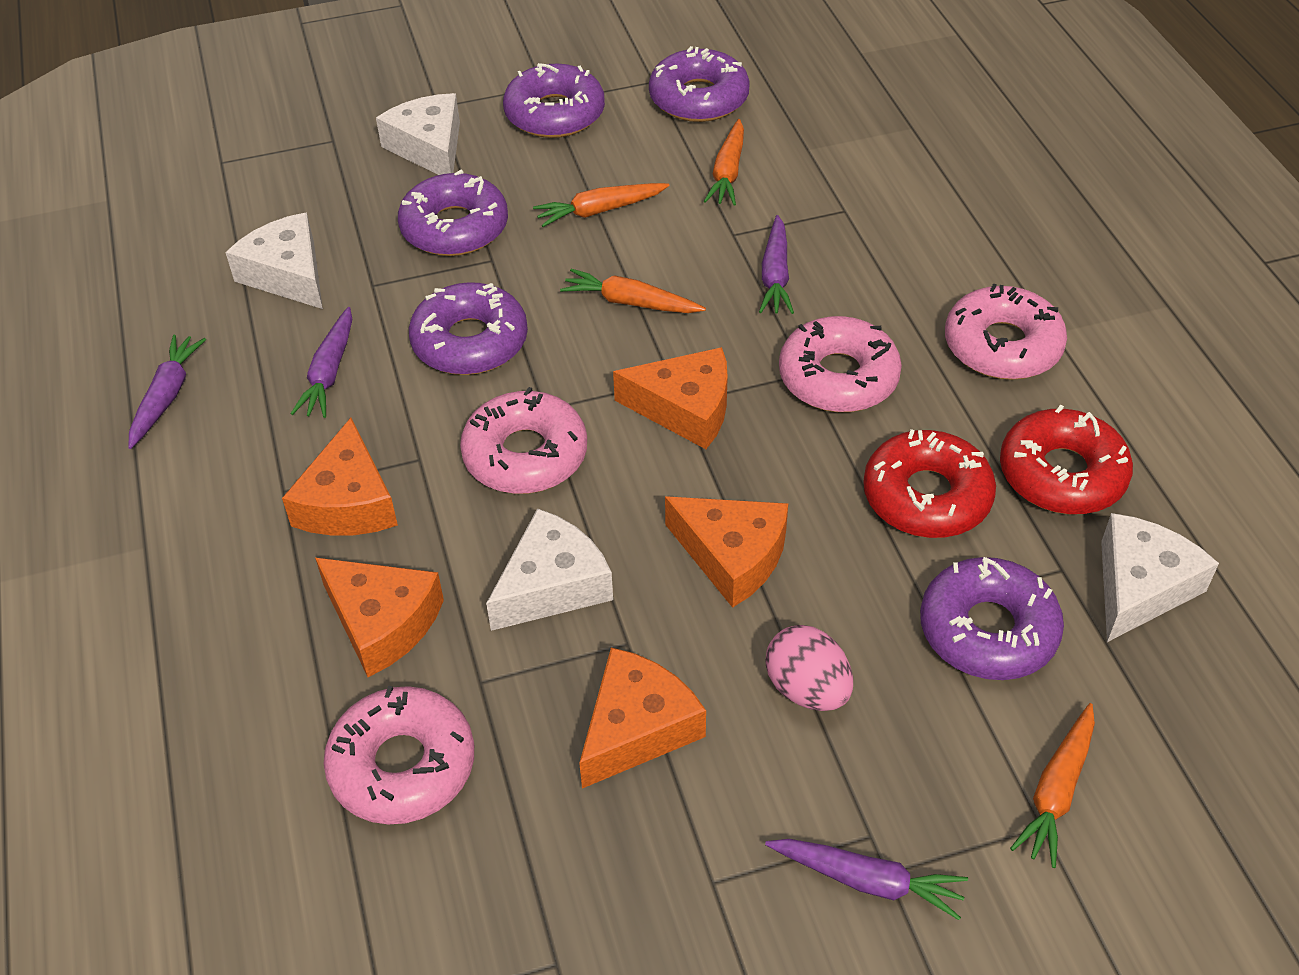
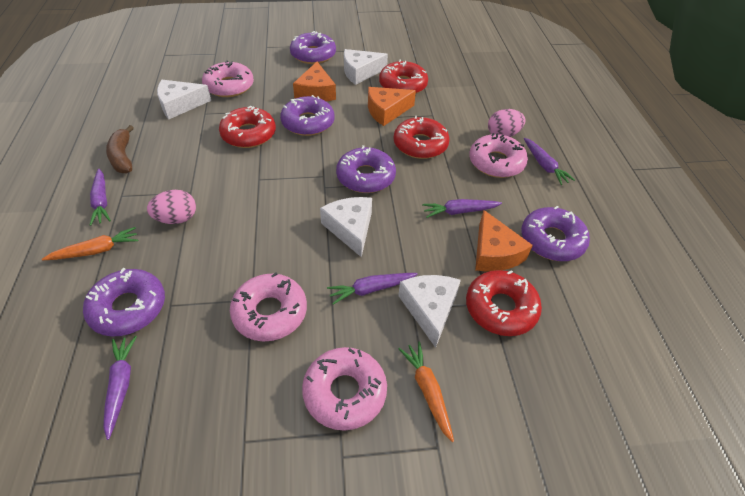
brown banana: none = 0 -> [106,125,134,173] = 1
orange carrot: [533,183,669,227] [560,269,706,313] [704,119,744,205] [1010,703,1095,868] = 4 -> [42,227,138,260] [399,342,454,442] = 2
orange cheese: [282,418,398,536] [315,558,444,677] [579,648,706,788] [613,347,728,449] [665,496,788,608] = 5 -> [293,62,336,101] [368,87,416,126] [475,210,533,272] = 3
pink egg: [765,625,853,711] = 1 -> [147,190,196,224] [488,109,525,137] = 2
purple carrot: [128,334,206,449] [290,307,352,418] [759,215,794,314] [765,839,968,920] = 4 -> [90,169,111,226] [103,336,137,440] [327,273,418,305] [422,199,502,218] [524,138,575,185] = 5
red donut: [863,429,996,538] [1000,405,1133,514] = 2 -> [219,106,276,148] [379,60,428,94] [394,116,450,159] [466,270,542,336] = 4

